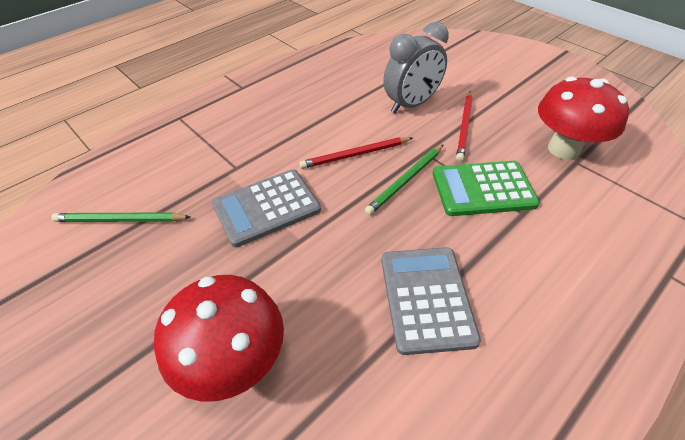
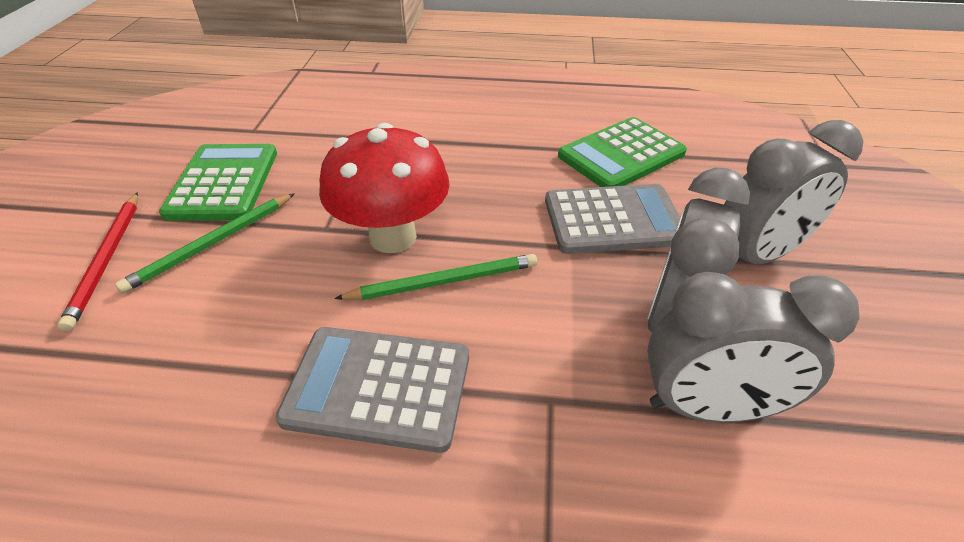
green calculator: [433,161,540,216] = 1 -> [159,144,277,221] [558,117,687,187] = 2
grey clock: [383,22,449,113] = 1 -> [647,168,750,332] [647,272,860,422] [724,120,863,264] = 3
red mushroom: [154,275,284,401] [538,76,629,160] = 2 -> [319,123,450,253] = 1
red pencil: [299,137,413,169] [456,91,473,162] = 2 -> [57,192,138,331] = 1

